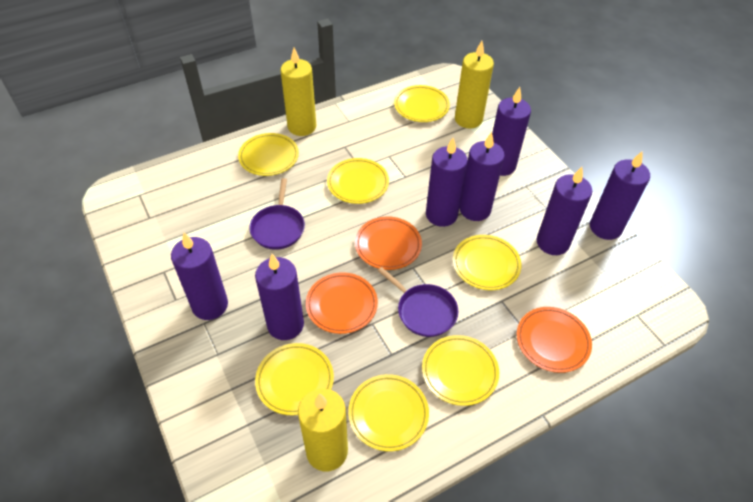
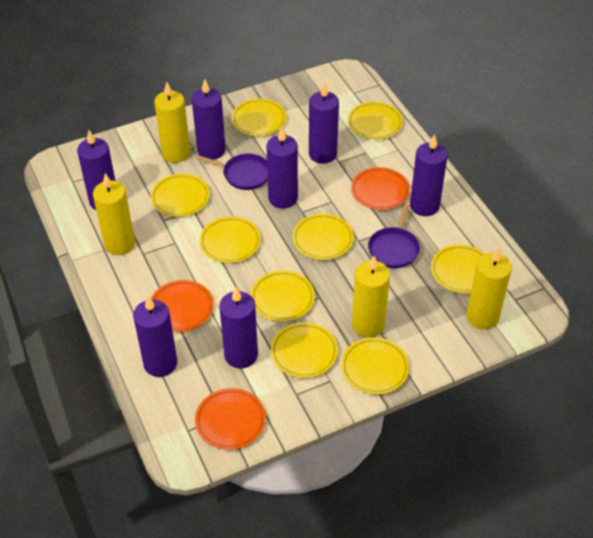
yellow candle: [281,48,316,136] [298,389,348,471] [455,41,494,129] = 3 -> [93,173,135,255] [154,82,190,163] [352,256,390,337] [466,247,512,329] = 4
yellow plate: [238,133,299,176] [255,343,334,415] [327,158,389,204] [348,374,429,451] [394,85,450,122] [422,335,499,406] [453,235,521,290] = 7 -> [150,174,210,217] [199,217,261,263] [231,99,287,136] [250,271,315,322] [271,322,338,378] [292,214,354,260] [341,338,409,395] [348,102,403,140] [431,245,485,294] = 9

